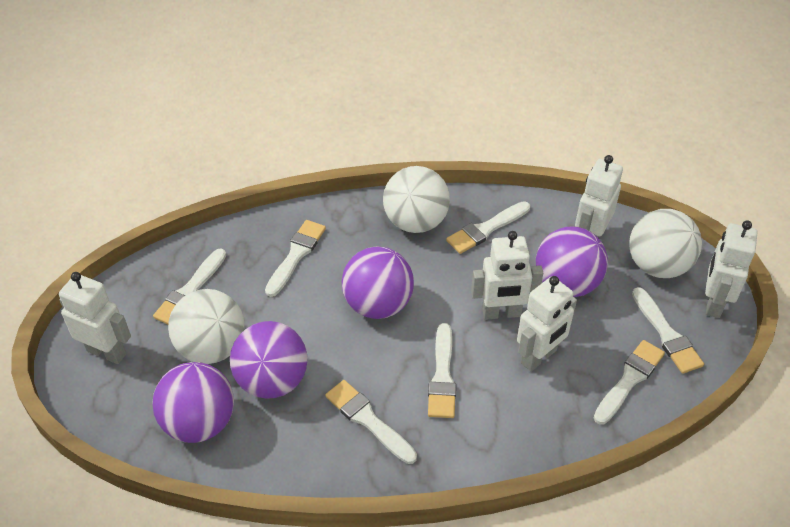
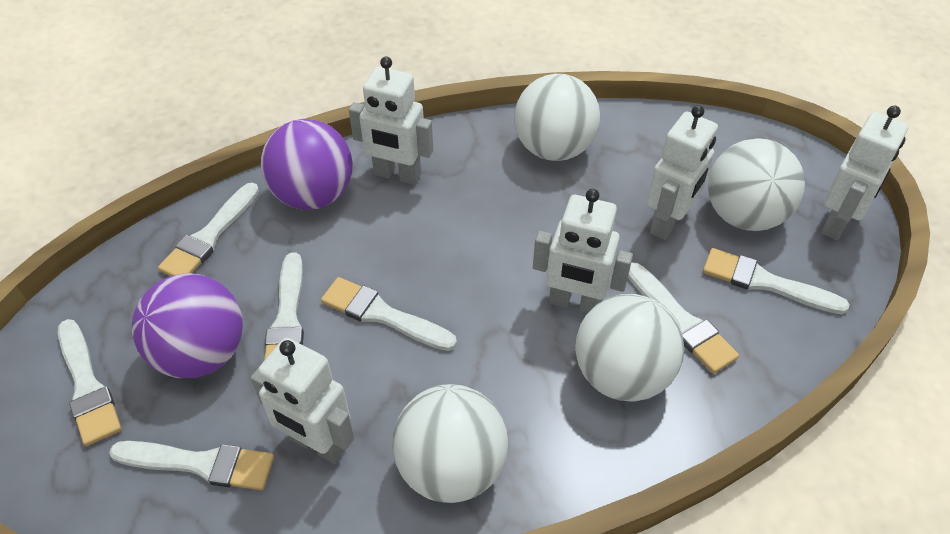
purple ball: [152,362,234,443] [230,321,307,399] [342,247,414,319] [536,227,608,297] = 4 -> [132,273,243,378] [261,119,353,210] = 2
white ball: [168,289,245,364] [383,166,450,233] [629,209,702,278] = 3 -> [392,384,508,503] [514,74,600,161] [575,294,684,402] [708,138,805,231] = 4

